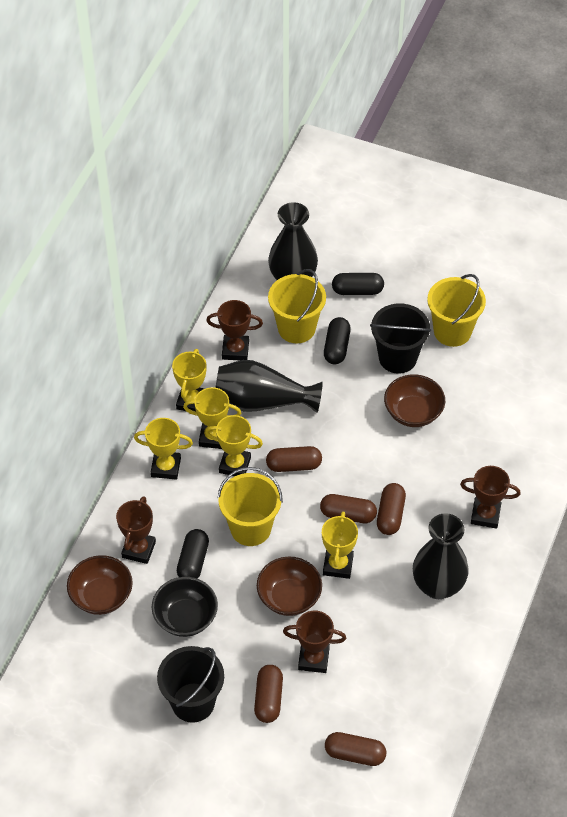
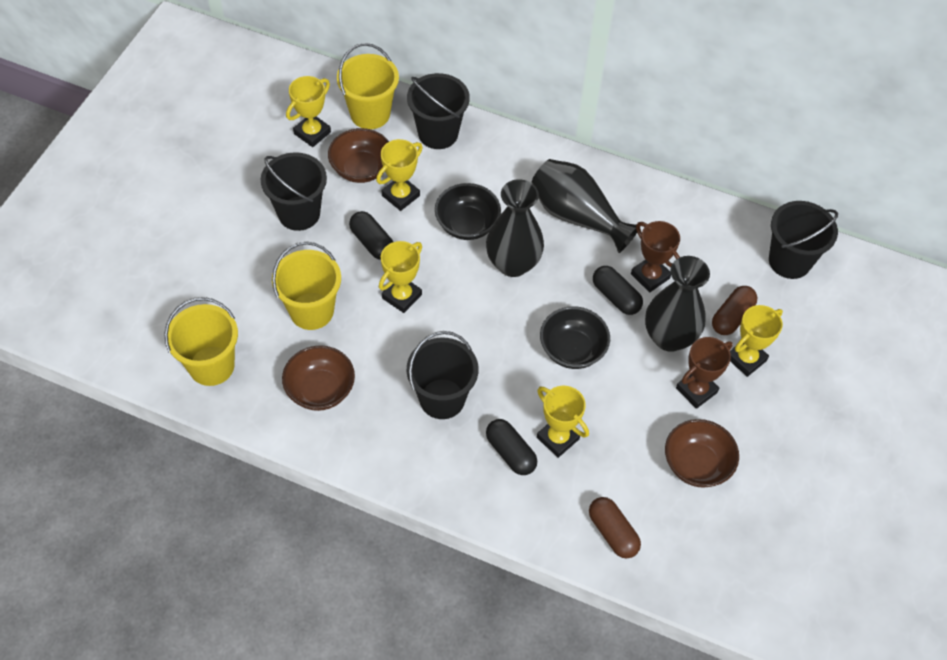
black bowl: [152,577,218,637] = 1 -> [435,183,501,240] [540,306,610,369] = 2
black bucket: [157,646,224,723] [370,304,431,374] = 2 -> [261,152,327,231] [407,73,470,149] [407,331,478,419] [769,201,838,279] = 4
brown capsule: [254,665,283,723] [266,446,322,472] [320,494,377,523] [325,732,386,766] [377,483,406,535] = 5 -> [589,497,641,559] [712,286,757,335] = 2
brown trophy: [116,496,156,564] [206,300,263,360] [283,611,346,673] [460,466,521,529] = 4 -> [631,221,680,292] [676,337,733,409] = 2

